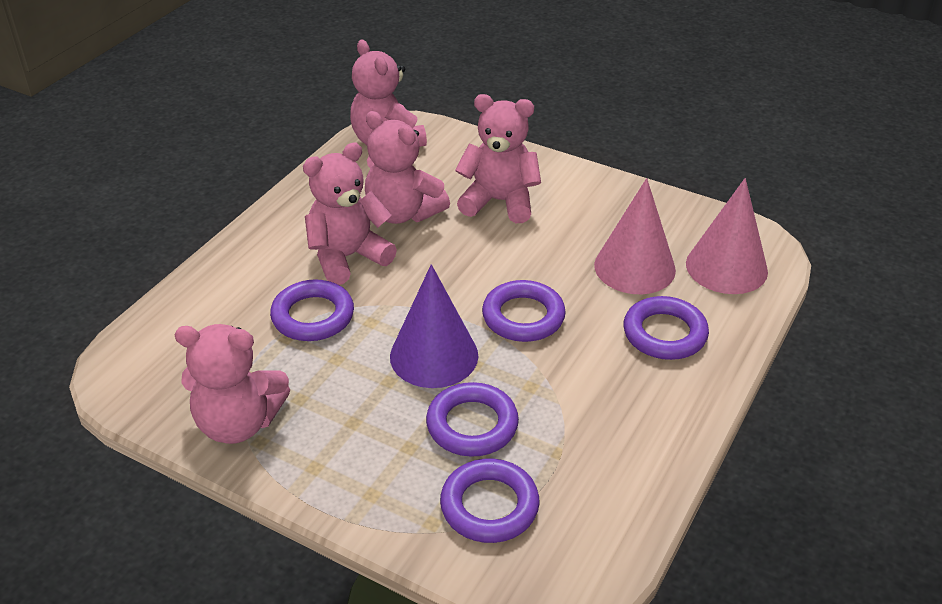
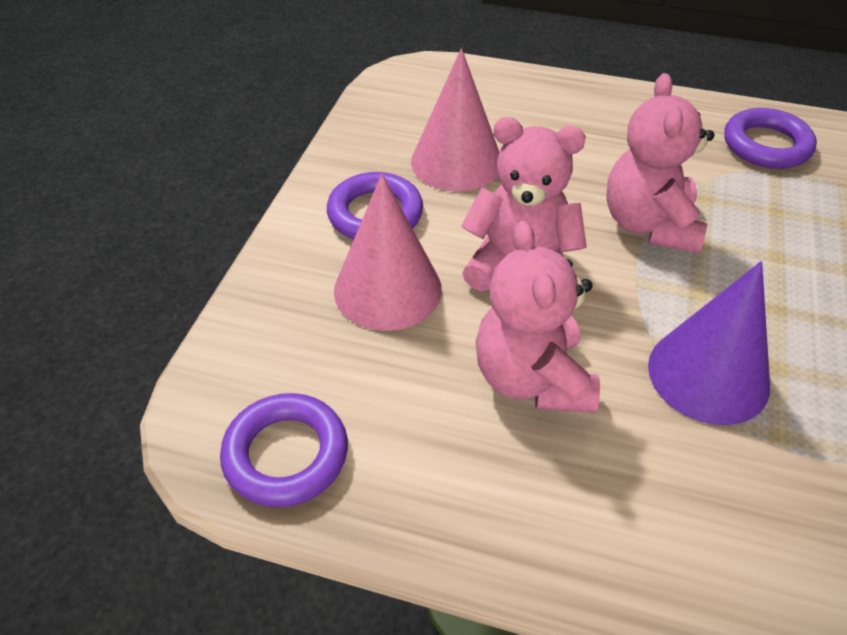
pink teddy bear: [175,324,290,444] [303,143,397,285] [350,39,427,147] [365,111,450,224] [455,94,541,223] = 5 -> [461,117,587,291] [475,221,600,413] [606,73,714,253] = 3
purple ring: [270,280,354,341] [426,382,519,457] [440,459,540,543] [482,280,566,342] [624,296,709,360] = 5 -> [220,393,348,507] [327,172,423,239] [724,108,817,169] = 3

